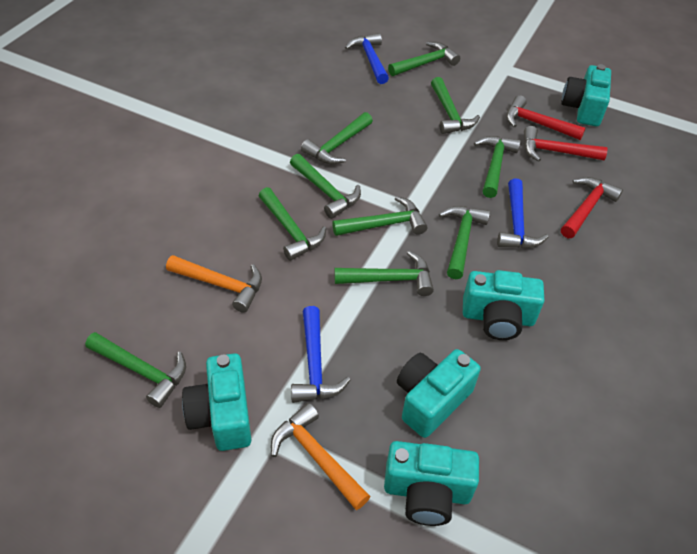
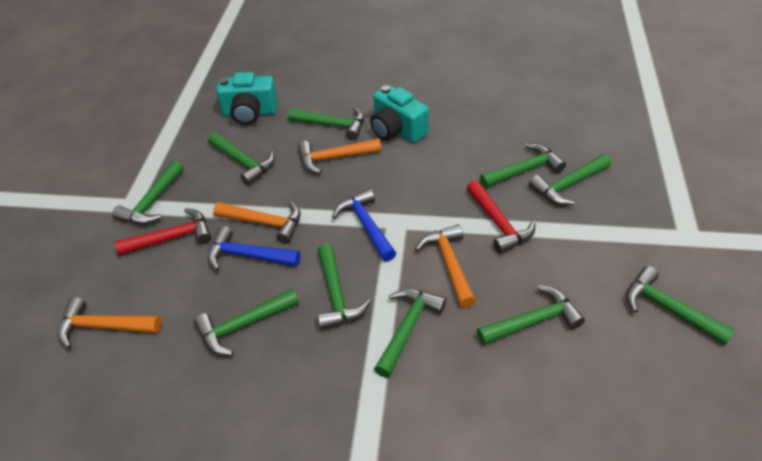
blue hammer: [291,306,350,403] [345,33,389,84] [497,178,548,249] = 3 -> [208,226,300,271] [332,188,396,262] = 2
orange hammer: [166,255,262,313] [271,403,370,510] = 2 -> [58,297,161,349] [213,202,301,244] [298,138,381,174] [415,224,476,308] = 4
red hammer: [506,95,586,140] [524,126,607,162] [561,177,623,238] = 3 -> [115,208,211,256] [467,180,536,253] = 2
turquoise camera: [182,353,251,451] [384,441,479,526] [397,349,481,438] [463,270,544,340] [561,64,611,126] = 5 -> [216,72,278,125] [370,85,429,143] = 2

